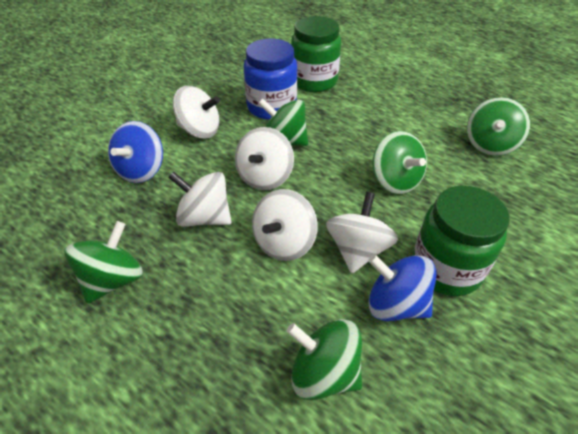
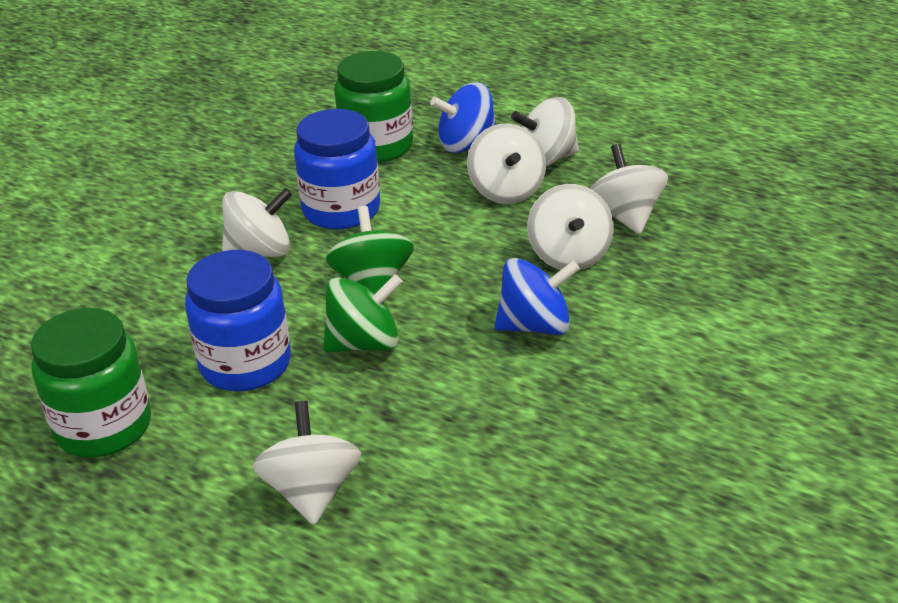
blue jar: [244,39,297,120] = 1 -> [185,250,291,391] [294,109,380,230] = 2
green spinning top: [65,221,143,304] [258,98,308,146] [287,319,362,401] [373,131,427,194] [467,97,530,156] = 5 -> [323,274,403,352] [326,206,414,293] = 2
white spinning top: [168,171,231,227] [173,86,220,138] [235,127,294,190] [252,189,318,261] [326,192,398,273] = 5 -> [222,188,293,257] [252,401,361,525] [467,124,546,204] [511,97,579,166] [528,184,614,270] [590,144,668,234] = 6

